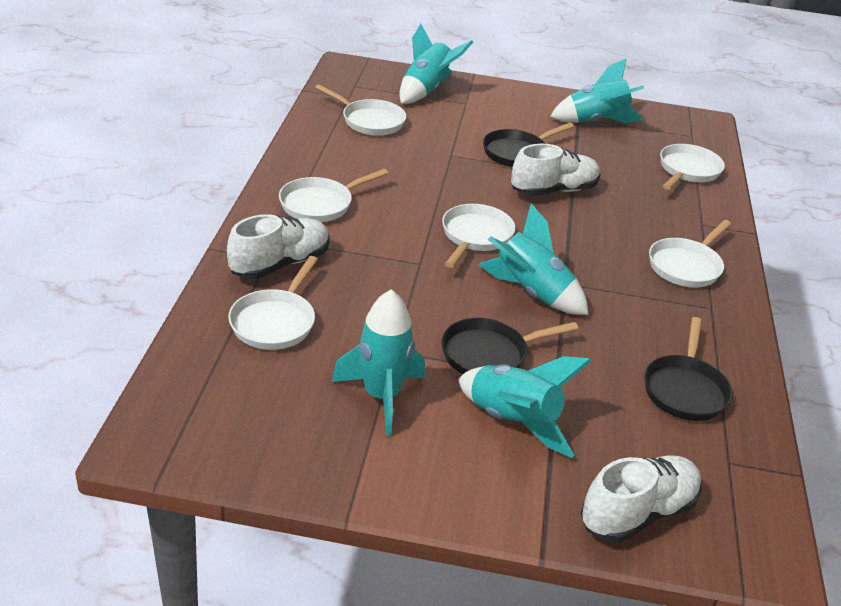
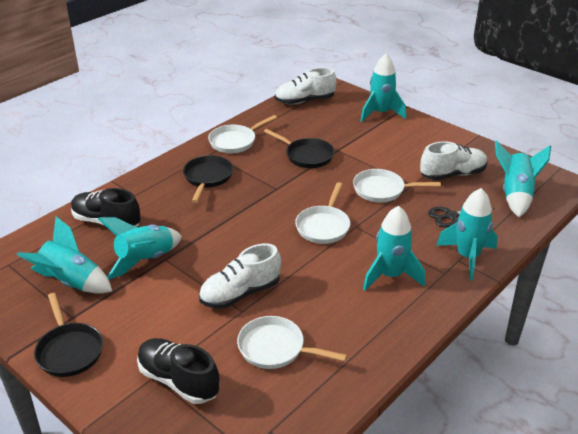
black scissors: none = 0 -> [428,207,495,227] = 1
black shoe: none = 0 -> [71,188,141,227] [137,338,220,404] = 2
turquoise rocket: [332,289,425,436] [399,24,473,104] [458,356,591,458] [478,203,589,315] [550,58,644,123] = 5 -> [17,217,113,294] [98,217,182,279] [361,54,406,122] [363,206,425,291] [437,188,498,280] [495,140,551,217] = 6
white pan: [228,256,318,350] [279,169,388,222] [315,84,406,136] [442,204,515,268] [649,220,731,287] [660,144,725,190] = 6 -> [208,115,277,153] [237,316,347,369] [295,182,350,244] [353,169,441,202] = 4

